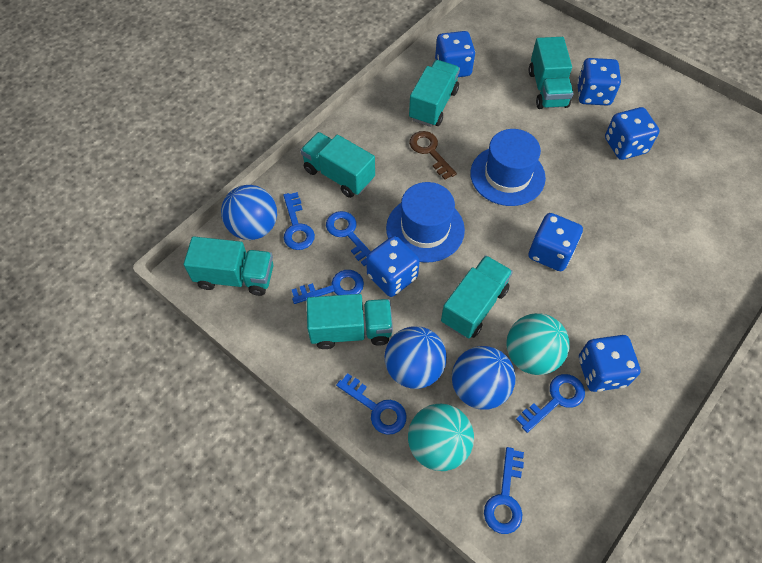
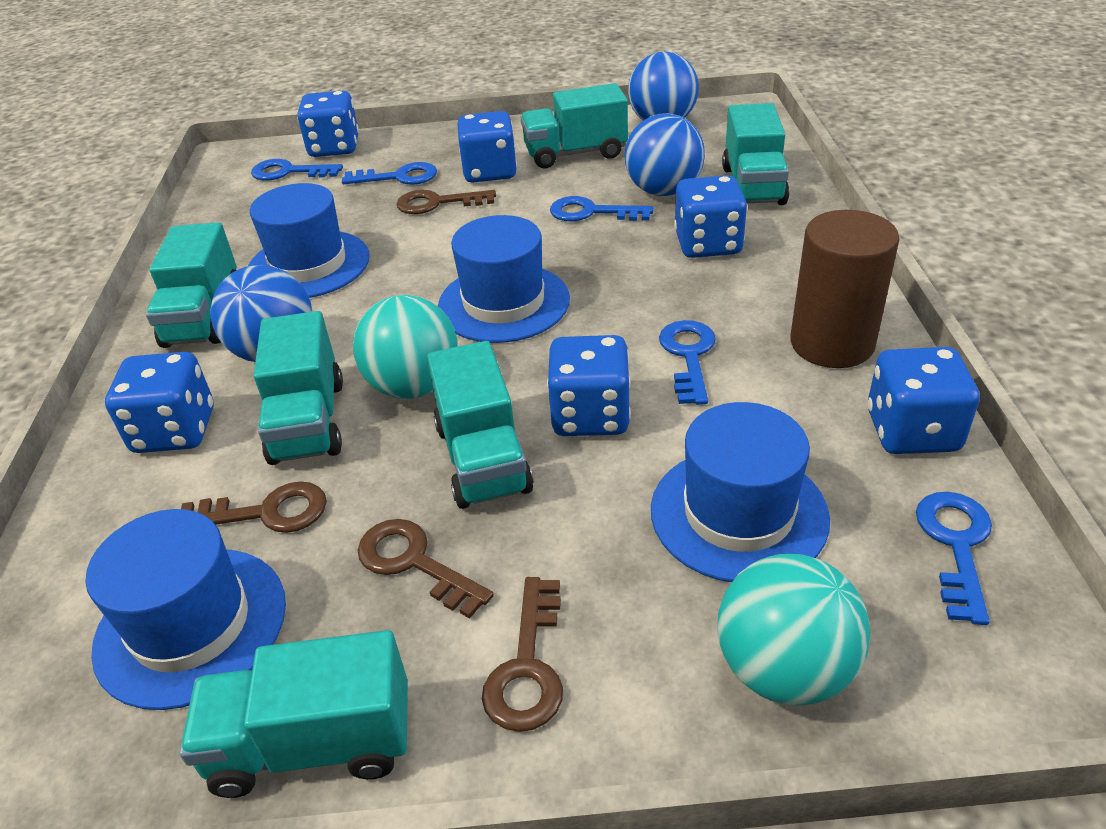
blue hat: [386,182,465,263] [470,129,546,206] = 2 -> [85,509,286,710] [248,183,370,298] [438,215,570,343] [651,402,830,582] = 4
blue key: [283,192,315,250] [292,270,364,304] [326,211,371,266] [336,373,407,435] [484,447,524,534] [516,374,585,433] = 6 -> [251,159,343,181] [342,162,437,185] [550,196,654,221] [659,320,716,405] [916,492,992,625] = 5
brown cylinder: none = 0 -> [790,210,899,368] = 1
brown key: [409,131,457,180] = 1 -> [181,481,327,533] [358,519,494,619] [396,190,496,214] [482,577,563,732] = 4

